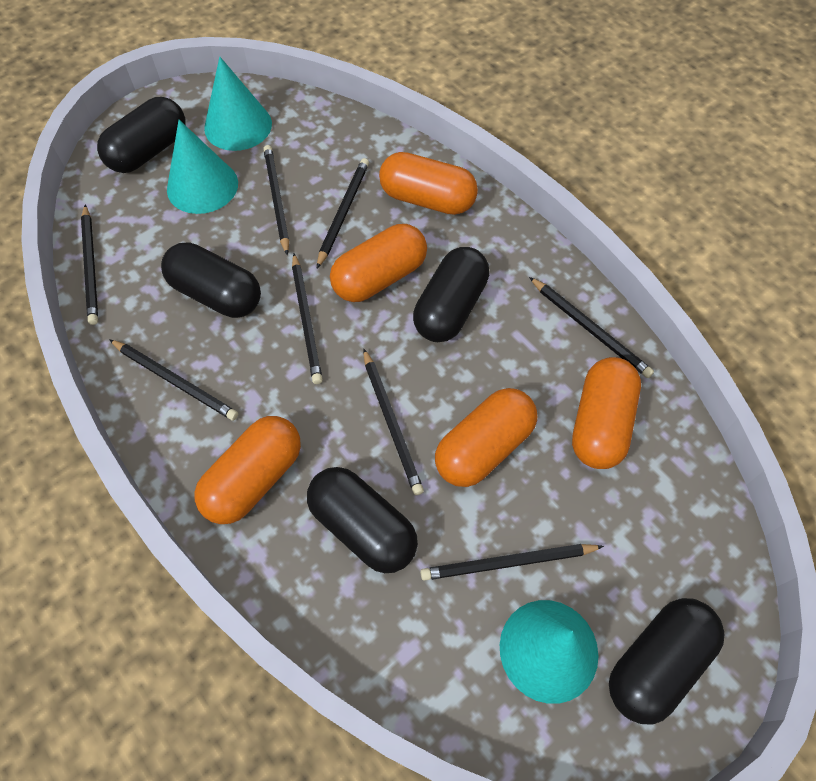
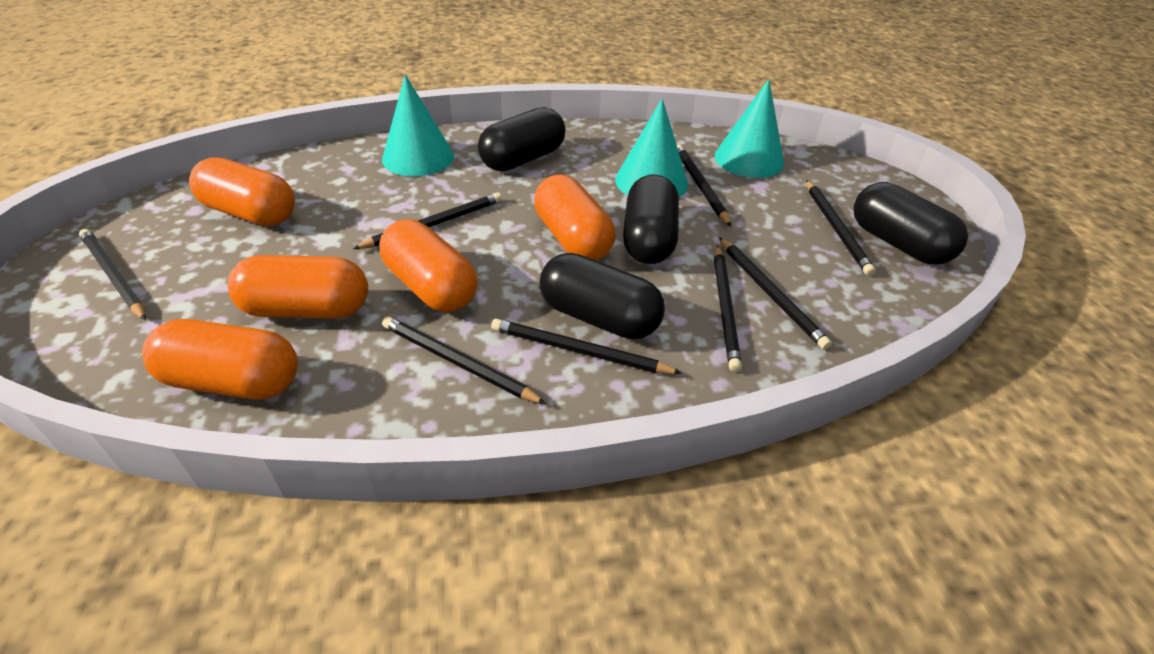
black capsule: [97,97,186,173] [161,242,261,318] [307,467,418,573] [413,247,489,342] [609,598,724,724] = 5 -> [478,107,565,171] [539,253,665,339] [623,174,679,264] [853,182,968,265] = 4

